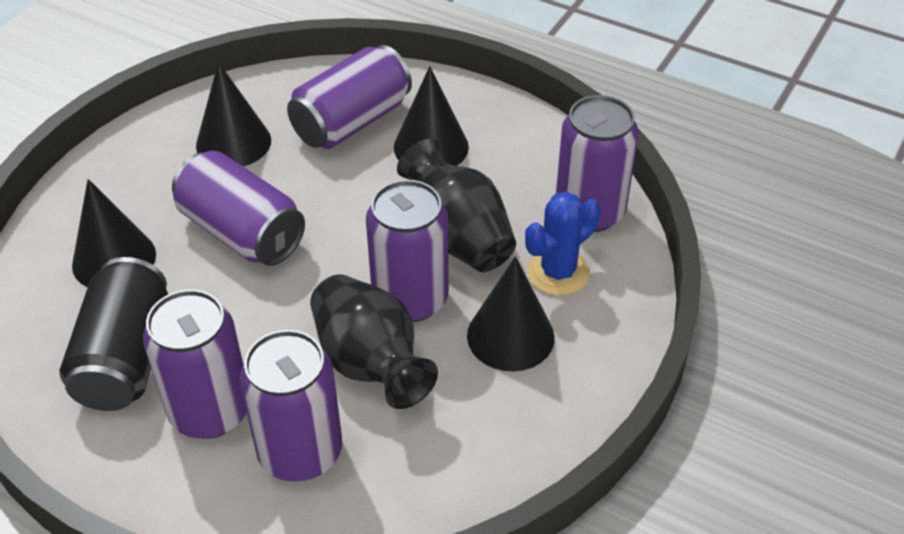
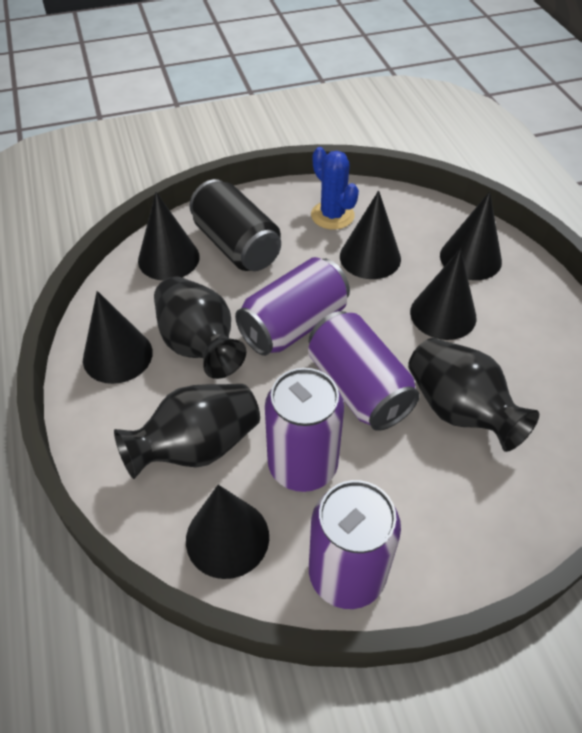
black cone: [72,179,156,287] [196,62,271,167] [394,66,469,166] [467,256,555,372] = 4 -> [83,291,153,384] [138,192,200,280] [186,485,269,579] [340,190,401,279] [410,249,477,340] [440,191,502,280] = 6
black vase: [310,274,438,409] [397,139,516,272] = 2 -> [114,384,260,479] [154,276,246,379] [408,338,539,452] = 3
purple can: [143,289,247,439] [172,151,305,266] [240,330,342,482] [287,45,412,149] [366,180,449,322] [556,95,638,232] = 6 -> [235,257,350,356] [265,368,344,492] [308,311,420,431] [309,480,401,609] = 4

